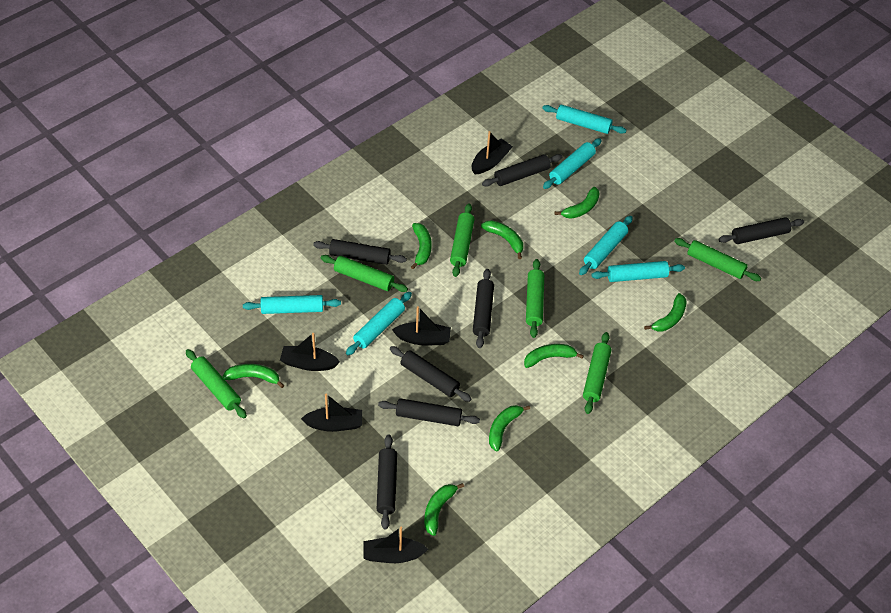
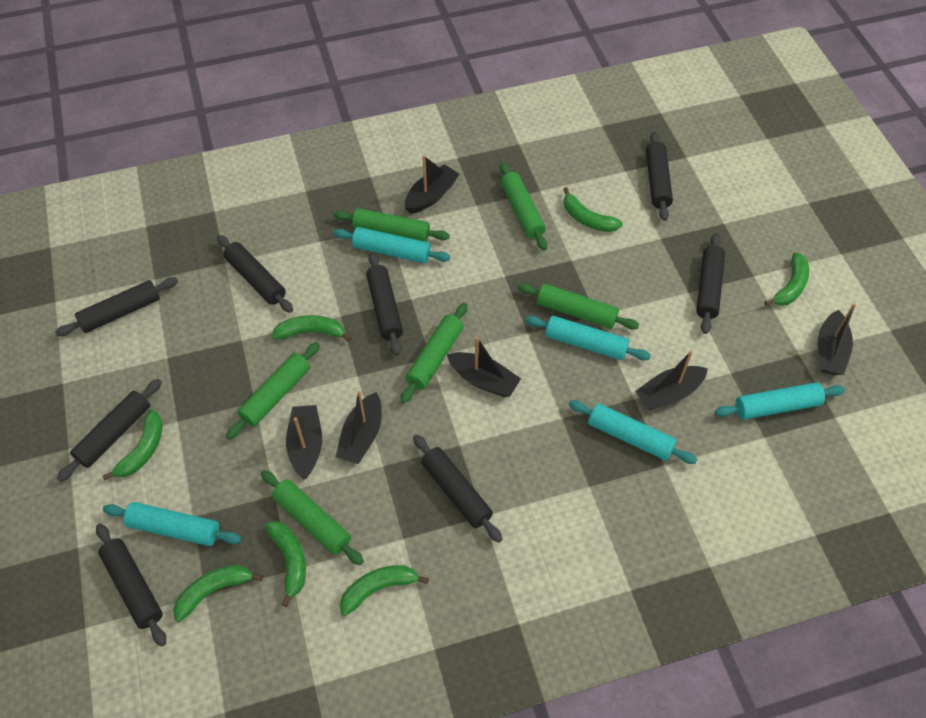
black boat: [280,333,340,371] [301,393,362,432] [363,527,428,563] [392,306,451,345] [472,131,513,175] = 5 -> [286,405,322,479] [336,391,382,464] [405,155,459,214] [447,337,521,397] [635,351,708,410] [818,303,856,375] = 6
black rolling pin: [313,239,407,265] [377,434,397,530] [378,398,480,426] [390,346,471,402] [473,269,494,348] [482,154,562,186] [718,217,804,244] = 7 -> [55,277,178,336] [57,379,162,482] [96,523,166,646] [217,235,293,313] [366,252,403,355] [413,435,503,543] [646,131,673,221] [696,233,725,334] = 8
green banana: [223,364,284,388] [411,223,432,269] [424,483,464,536] [481,220,523,259] [489,405,530,451] [524,344,584,368] [555,187,600,219] [644,293,687,332] = 8 -> [103,409,163,480] [173,565,263,622] [265,521,306,607] [272,315,351,342] [340,565,429,616] [563,187,623,232] [765,252,809,306] = 7
turquoise rolling pin: [243,295,341,314] [346,292,412,355] [542,105,627,134] [543,138,602,189] [579,216,633,275] [591,261,685,282] = 6 -> [103,502,241,546] [333,227,450,263] [525,316,651,360] [569,400,698,464] [715,383,845,420] = 5

